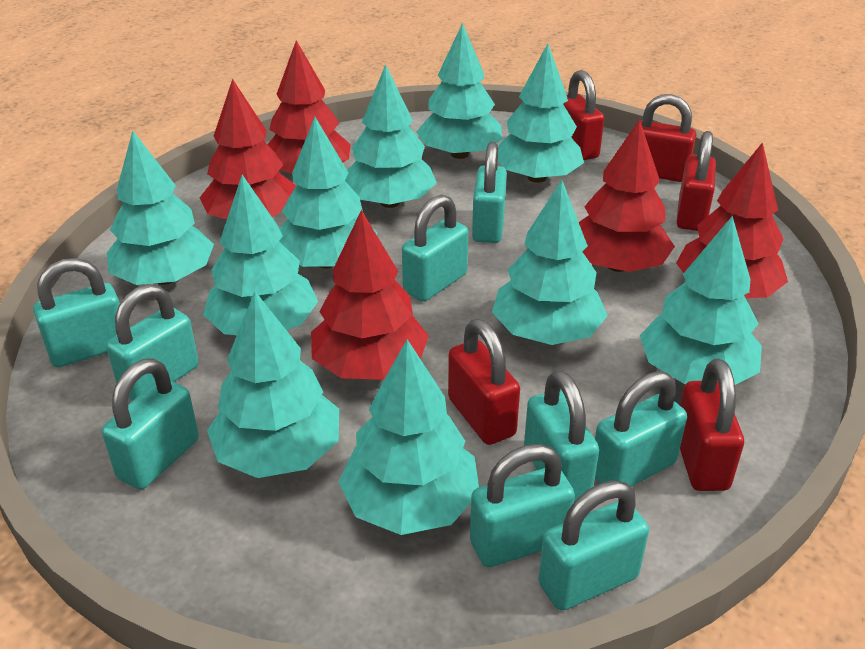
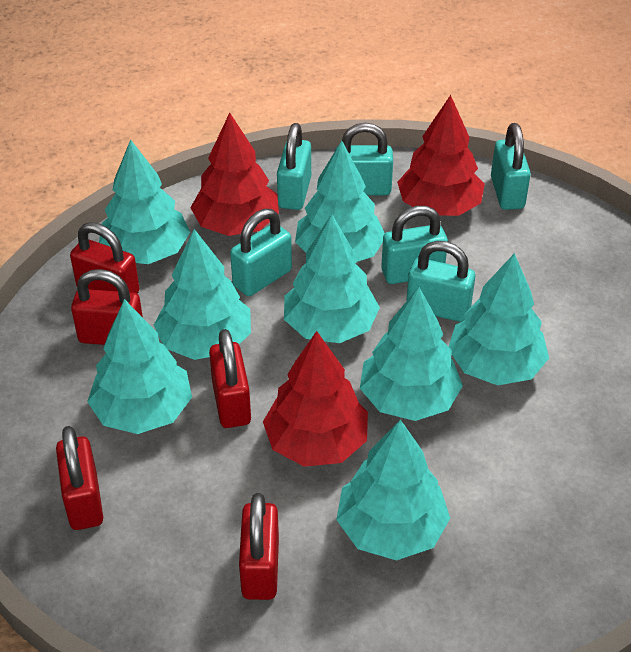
red tree: [200,79,296,220] [268,40,351,174] [311,210,429,380] [579,119,675,272] [676,142,788,298] = 5 -> [190,113,279,236] [263,331,368,467] [397,95,485,216] = 3
turquoise padlock: [33,258,120,367] [102,358,199,490] [106,284,199,401] [402,195,468,302] [470,444,575,567] [472,142,507,243] [524,370,599,502] [538,480,649,611] [595,371,687,487] = 9 -> [230,209,292,296] [277,123,311,210] [336,123,393,195] [381,206,448,284] [406,241,475,322] [491,123,531,210] = 6
turquoise tree: [107,131,214,285] [203,175,318,335] [207,291,339,478] [279,117,377,269] [338,339,479,535] [345,64,437,208] [416,23,503,159] [492,180,608,345] [498,44,584,183] [640,216,762,385] = 10 -> [87,299,192,434] [99,139,190,264] [154,229,251,360] [284,214,380,343] [295,141,385,262] [336,419,450,561] [360,287,463,421] [449,253,549,385] = 8

